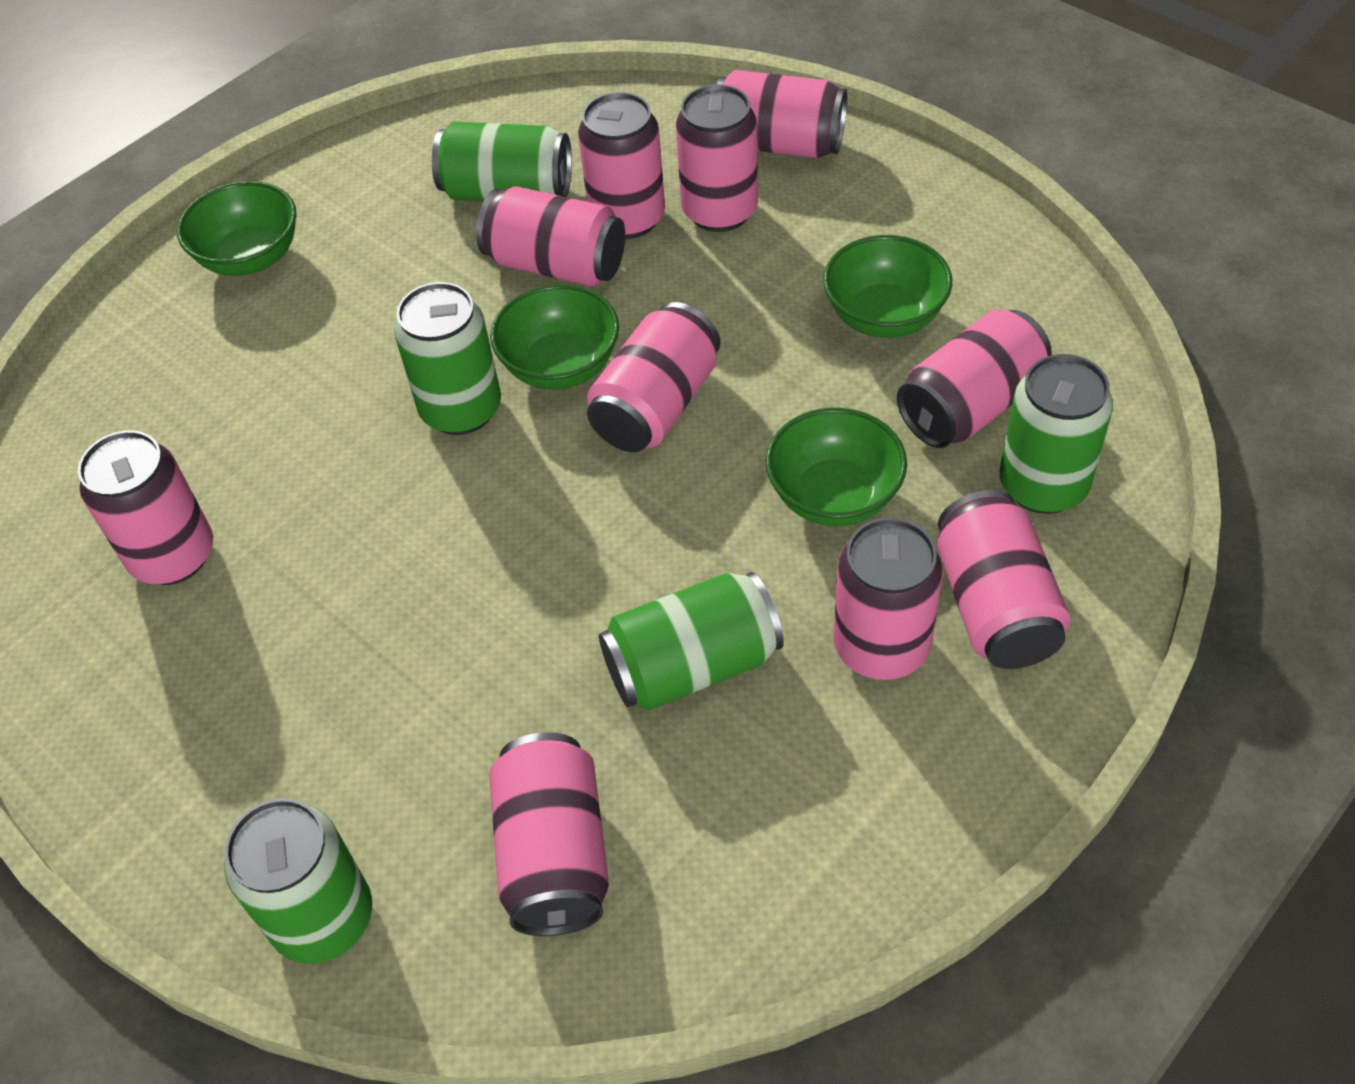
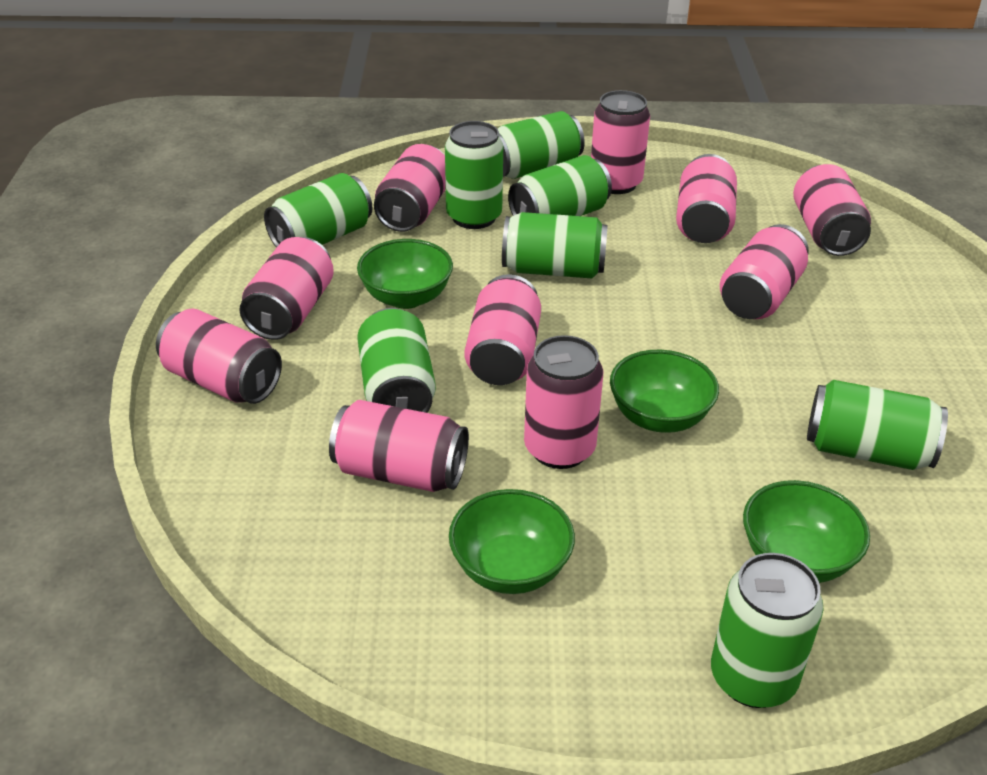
green can: [224,798,372,964] [394,282,501,435] [432,121,572,201] [599,572,784,711] [1000,354,1113,514] = 5 -> [264,173,372,248] [357,308,436,413] [445,121,503,229] [498,111,585,179] [502,212,608,278] [508,155,612,216] [711,553,823,708] [807,380,948,470] = 8

